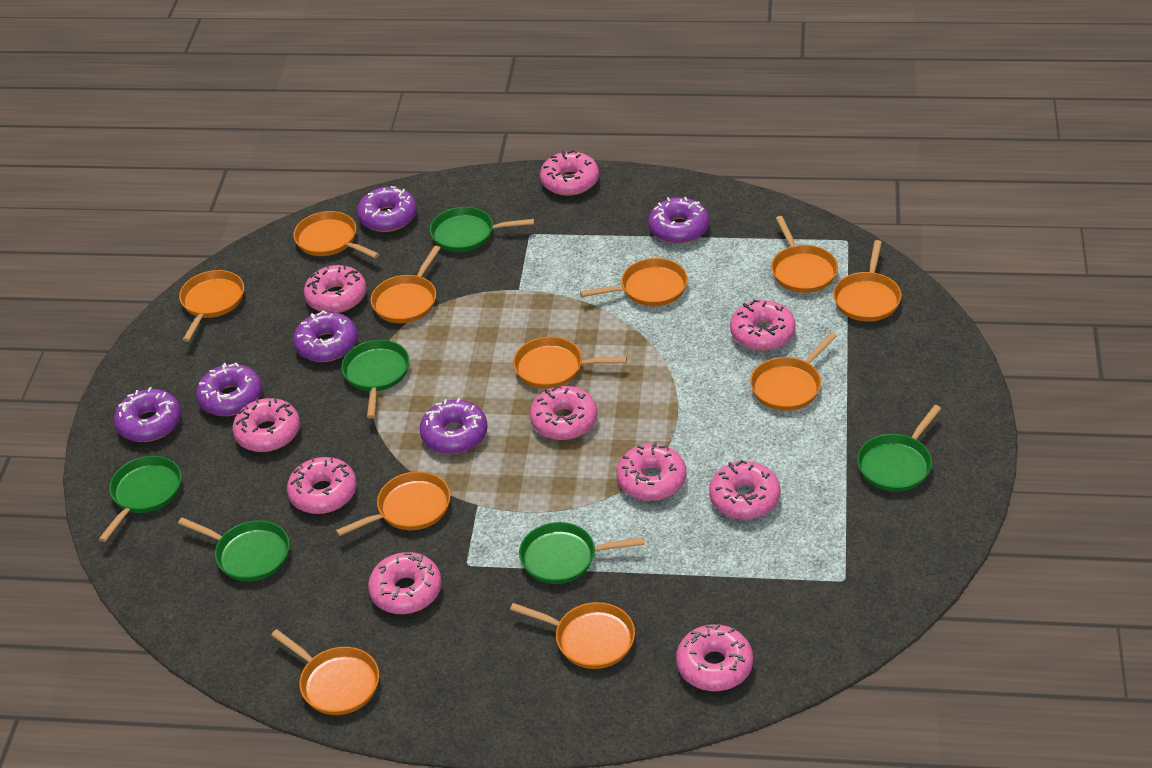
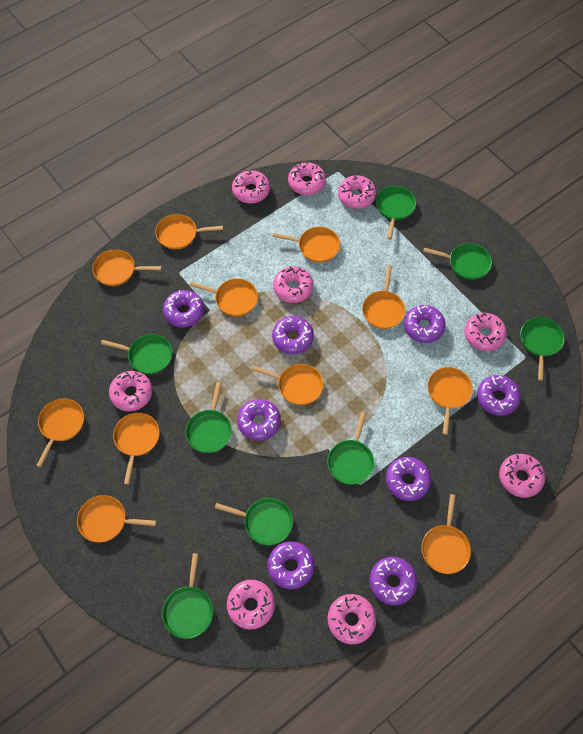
green pan: [99,456,182,542] [178,517,290,581] [341,340,410,419] [430,207,534,252] [519,522,645,584] [857,405,941,492] = 6 -> [101,334,173,374] [162,553,213,639] [186,382,232,453] [215,498,293,545] [327,412,374,484] [376,186,416,239] [423,243,492,280] [520,317,565,381] = 8
pink donut: [232,398,300,452] [287,457,357,514] [304,265,366,313] [368,552,442,614] [530,385,597,440] [540,150,599,196] [616,442,686,501] [676,624,753,691] [709,460,781,520] [730,299,796,351] = 10 -> [109,371,152,411] [227,580,275,629] [232,170,270,204] [273,266,314,303] [288,162,326,195] [327,594,376,644] [338,175,376,209] [464,313,507,351] [499,454,545,498] = 9
purple donut: [114,387,181,442] [196,363,262,416] [293,311,358,362] [357,186,417,232] [420,398,488,454] [648,197,709,244] = 6 -> [163,290,204,328] [237,399,281,441] [267,541,315,589] [272,316,314,354] [370,557,417,605] [386,457,431,501] [404,305,446,343] [477,375,521,416] = 8

